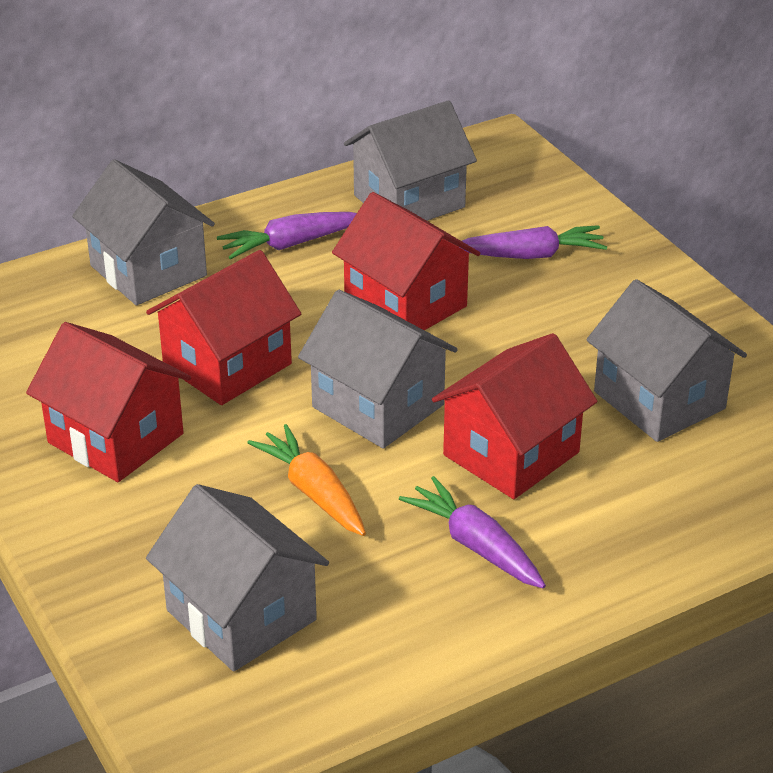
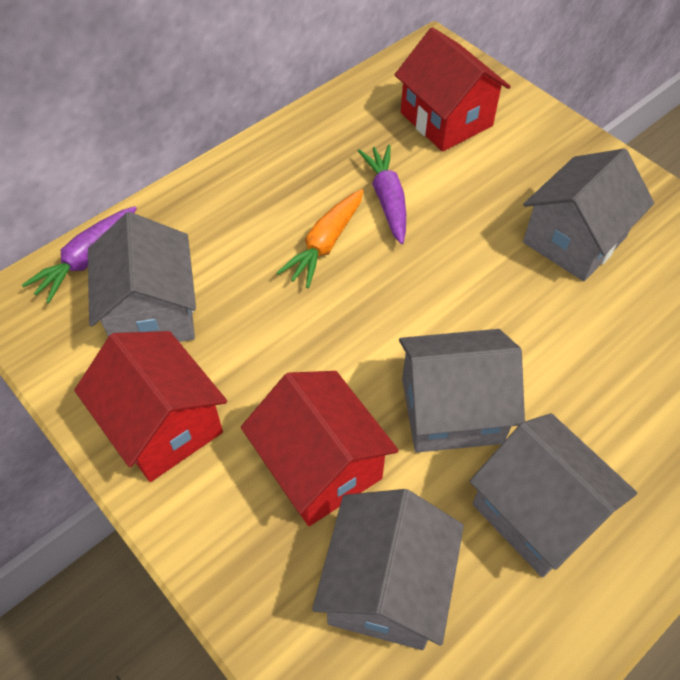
purple carrot: [217,212,357,259] [399,476,546,588] [456,225,607,259] = 3 -> [22,206,137,304] [357,145,406,244] = 2
red house: [26,322,191,482] [146,250,301,405] [332,192,480,330] [432,333,597,499] = 4 -> [74,331,227,482] [241,371,399,526] [395,27,511,152] = 3

